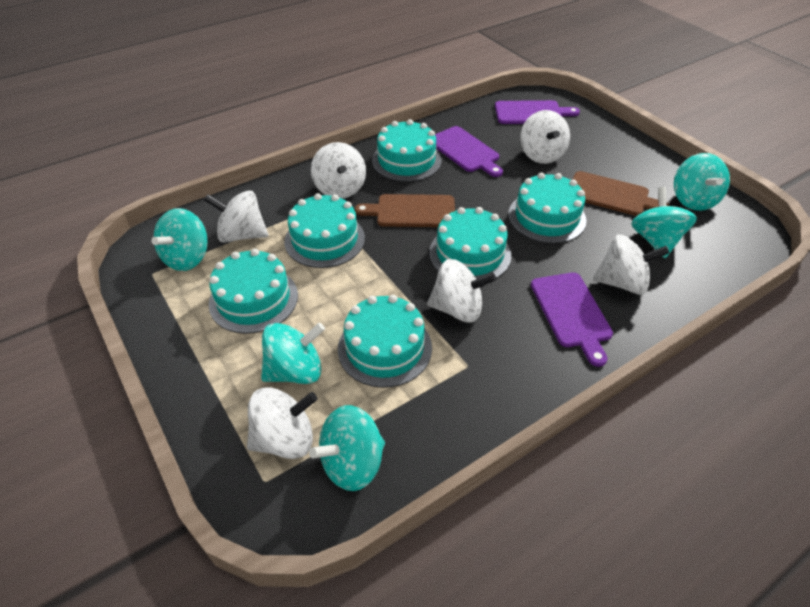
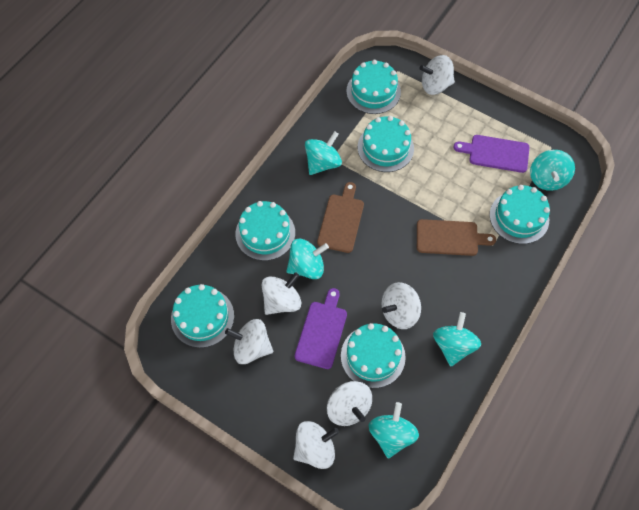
purple cutting board: [435,126,503,177] [495,100,580,124] [531,272,613,367] = 3 -> [295,288,347,369] [454,135,529,173] = 2

